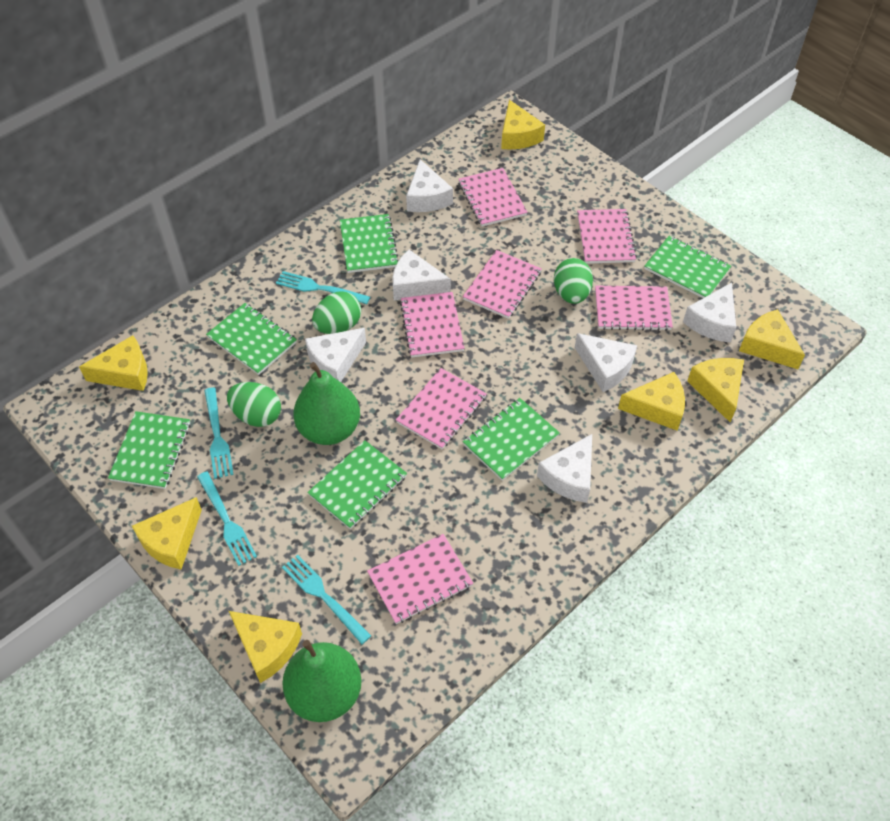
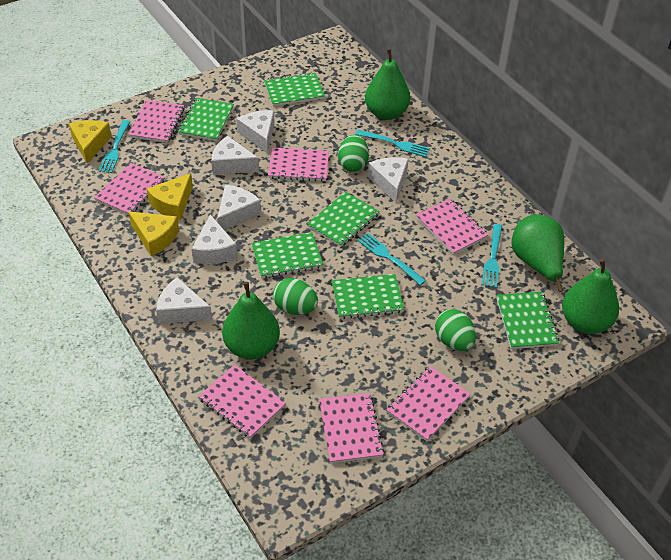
green pear: [282,640,362,722] [293,362,360,445] = 2 -> [222,282,280,359] [365,49,410,120] [512,214,564,292] [562,258,619,334] = 4
yellow cheese: [79,335,148,391] [132,497,202,569] [229,611,302,683] [501,100,545,150] [618,372,685,431] [687,358,744,422] [739,309,805,369] = 7 -> [69,120,112,164] [129,211,179,256] [147,173,193,220] = 3

